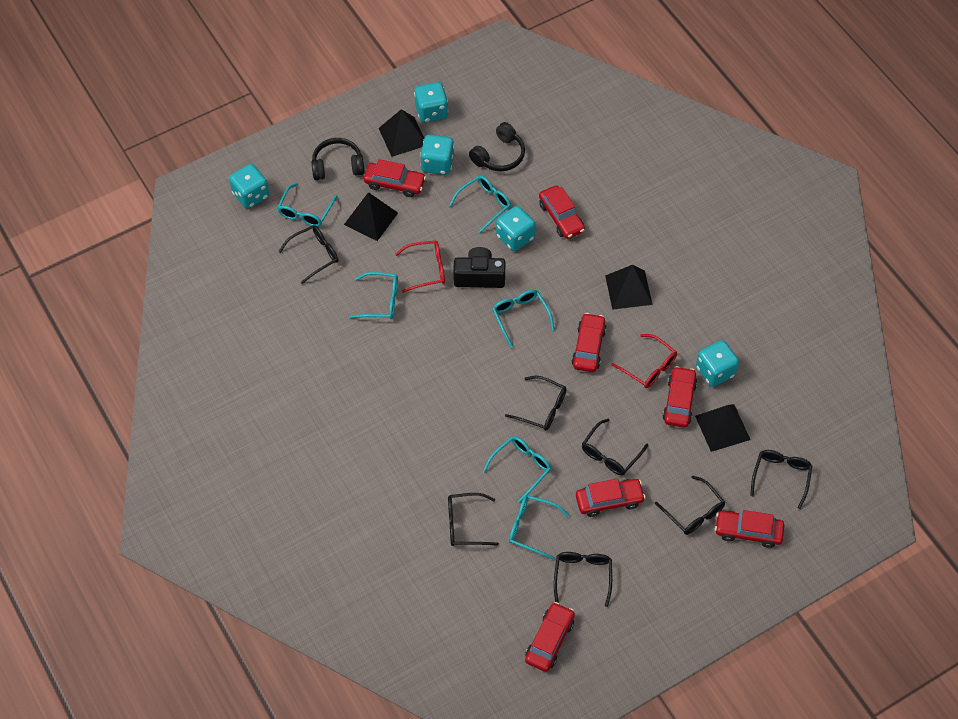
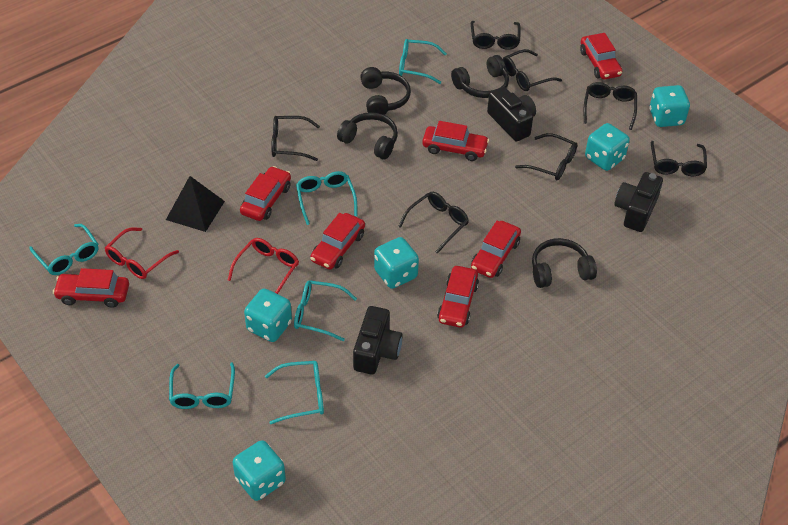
black camera: [453,247,505,288] = 1 -> [353,306,403,375] [487,87,536,141] [615,172,663,232] = 3
black headphones: [311,138,365,180] [469,122,525,171] = 2 -> [337,112,398,159] [360,67,411,115] [451,55,509,98] [532,238,597,288] = 4
black pyramid: [344,192,398,241] [379,109,424,157] [605,265,653,310] [695,404,751,452] = 4 -> [166,176,225,232] = 1

